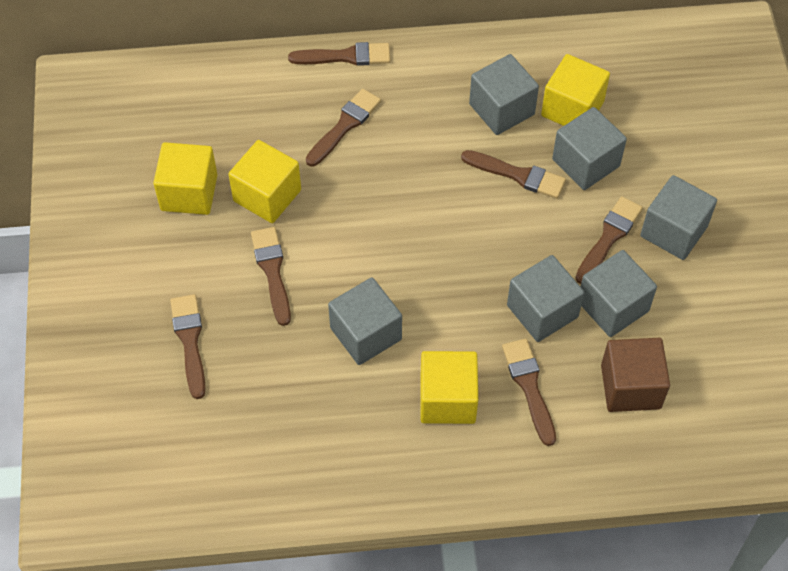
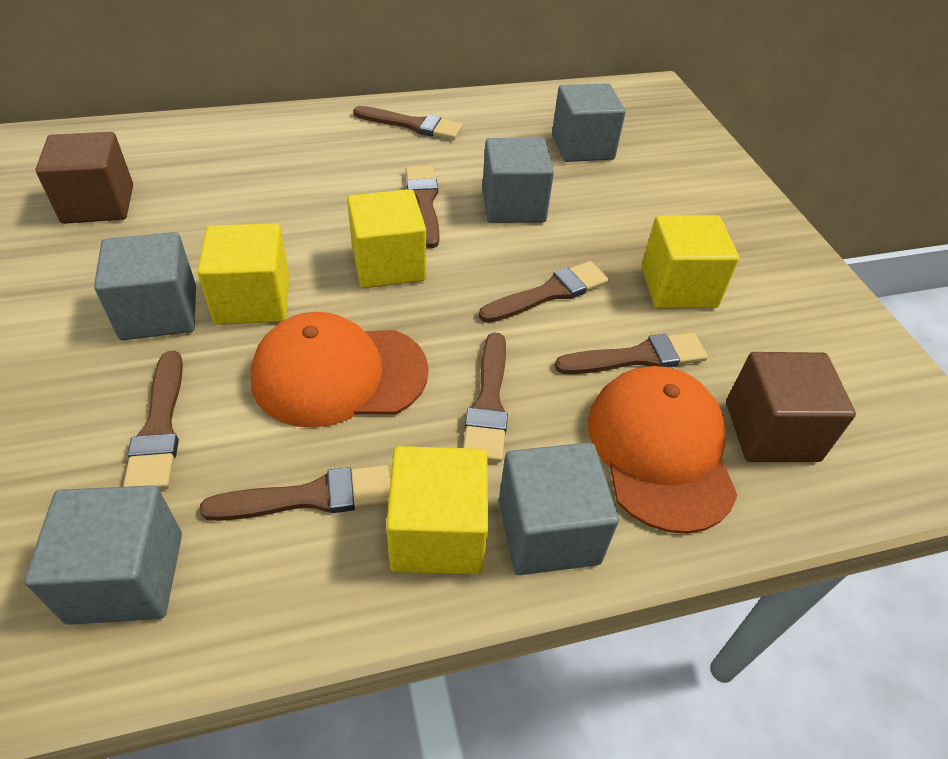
brown cube: [601,338,670,412] = 1 -> [36,132,133,224] [726,352,856,462] = 2
grey cube: [328,277,402,365] [469,54,539,135] [507,255,584,342] [552,107,627,190] [581,250,657,337] [640,175,717,260] = 6 -> [24,486,182,625] [94,232,196,340] [482,138,554,223] [499,442,619,575] [552,83,626,162] = 5
orange cap: none = 0 -> [250,312,429,428] [588,366,738,534] = 2

